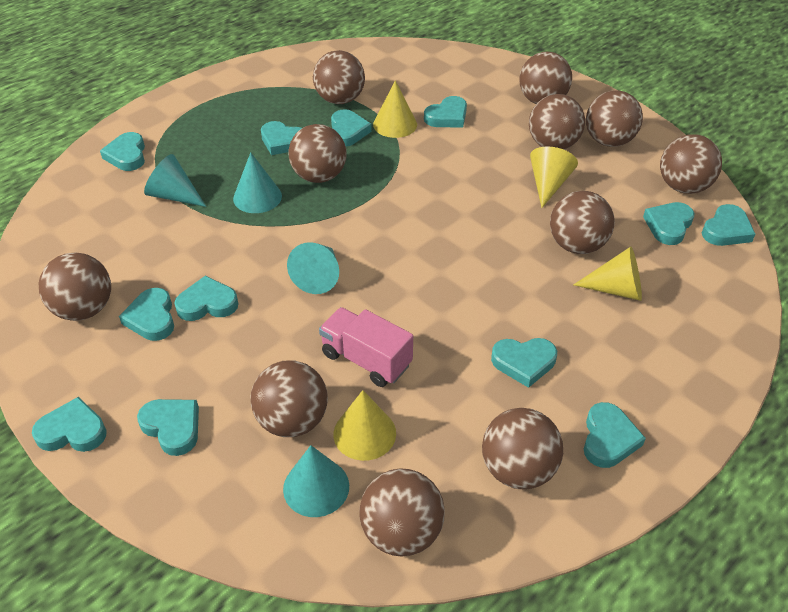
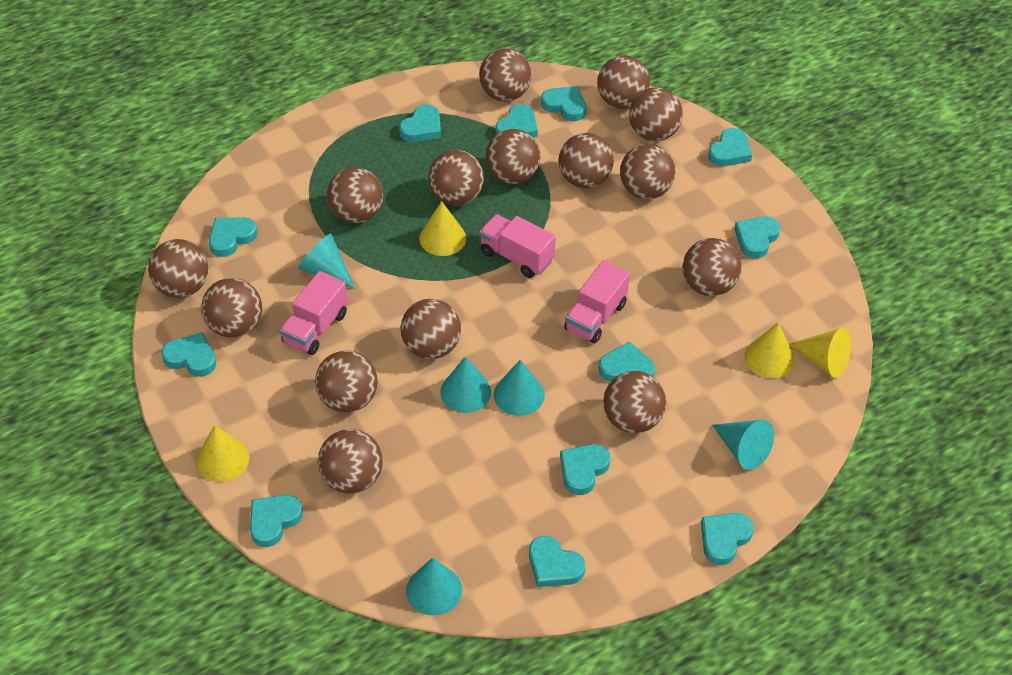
brown ball: [38,252,111,321] [250,360,328,437] [288,124,346,183] [313,50,365,104] [359,468,445,556] [482,408,563,490] [519,52,572,104] [529,94,585,149] [550,191,615,254] [586,90,643,147] [660,134,722,194] = 11 -> [148,239,208,298] [201,278,262,337] [315,350,377,413] [318,429,383,494] [327,167,383,223] [400,299,461,359] [429,150,484,206] [479,48,531,102] [485,129,540,184] [559,133,614,188] [597,56,650,109] [603,371,666,433] [620,144,675,199] [629,87,683,141] [683,238,741,296] = 15
pink truck: [319,307,413,387] = 1 -> [279,271,348,355] [479,214,556,278] [564,260,630,343] = 3
turquoise cone: [144,154,206,207] [233,152,282,213] [283,445,349,517] [287,242,339,294] = 4 -> [298,234,355,289] [406,557,462,615] [440,356,491,413] [494,359,545,416] [712,420,774,470] = 5

